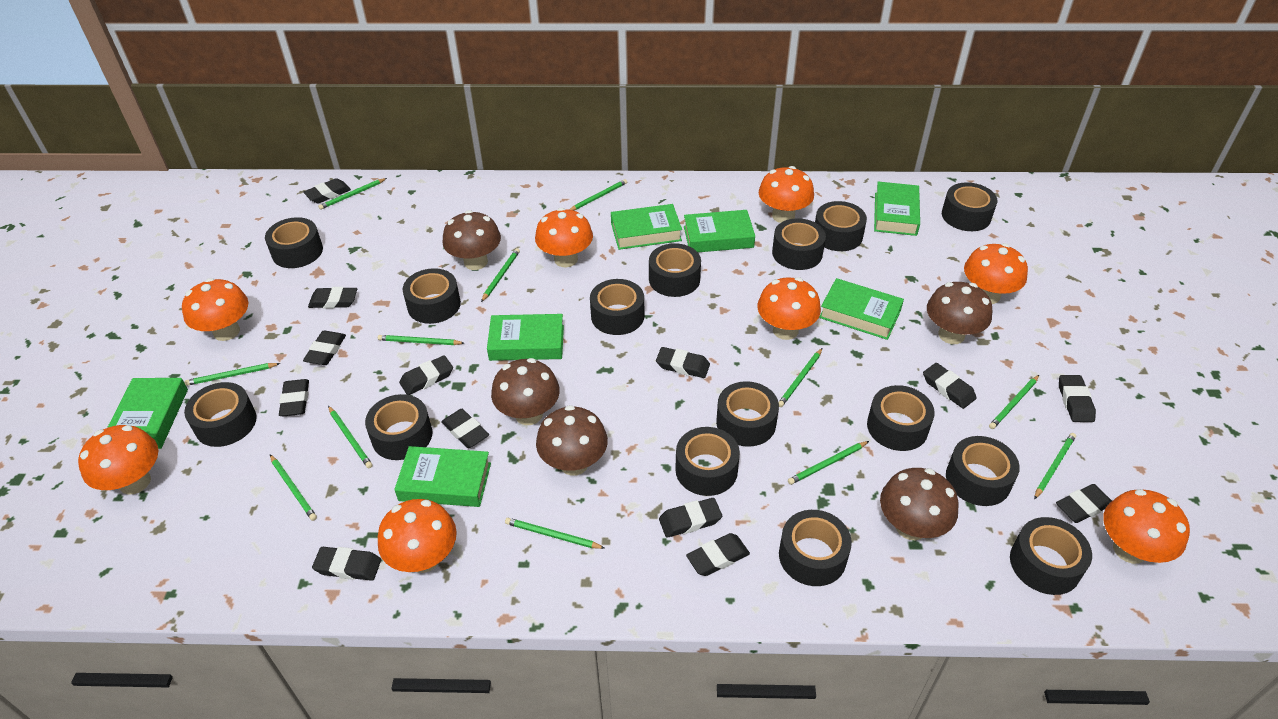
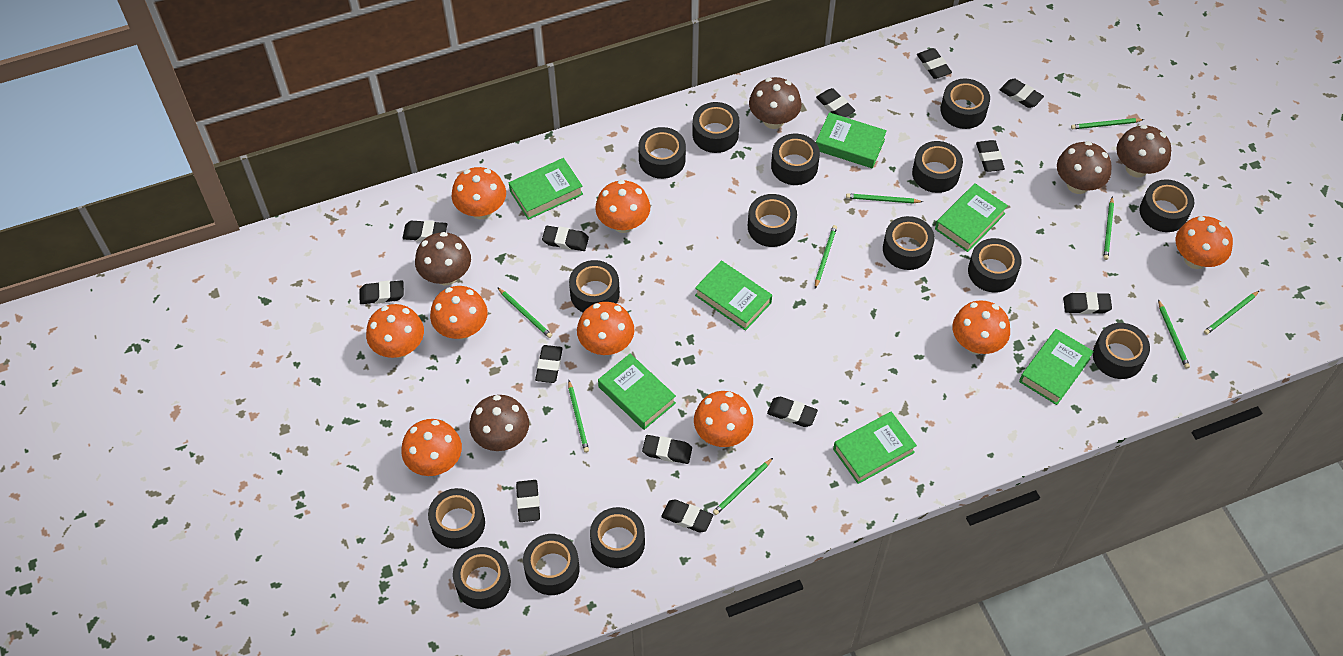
green pencil: [184,363,280,386] [270,455,317,521] [318,178,387,210] [328,406,372,468] [378,335,464,345] [481,248,520,302] [505,518,605,549] [569,179,627,210] [778,348,822,407] [788,441,869,485] [989,375,1039,429] [1034,433,1076,499] = 12 -> [497,287,552,338] [568,381,589,453] [713,458,773,515] [815,225,837,288] [846,193,923,204] [1071,118,1144,129] [1103,196,1114,260] [1158,299,1190,369] [1204,291,1259,335] = 9
orange mushroom: [78,425,159,495] [182,278,249,341] [378,499,457,573] [535,208,593,267] [757,277,821,340] [759,166,814,223] [964,243,1028,304] [1103,489,1190,564] = 8 -> [366,304,424,358] [401,419,462,476] [430,286,488,339] [452,167,506,220] [577,302,634,355] [595,180,650,233] [694,391,753,447] [952,300,1010,354] [1176,216,1233,269] = 9

